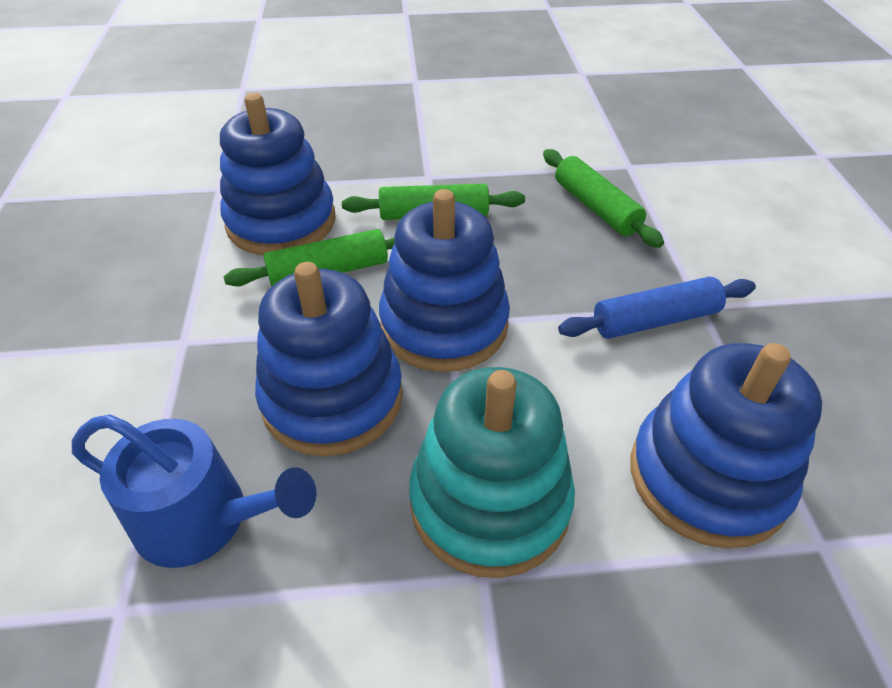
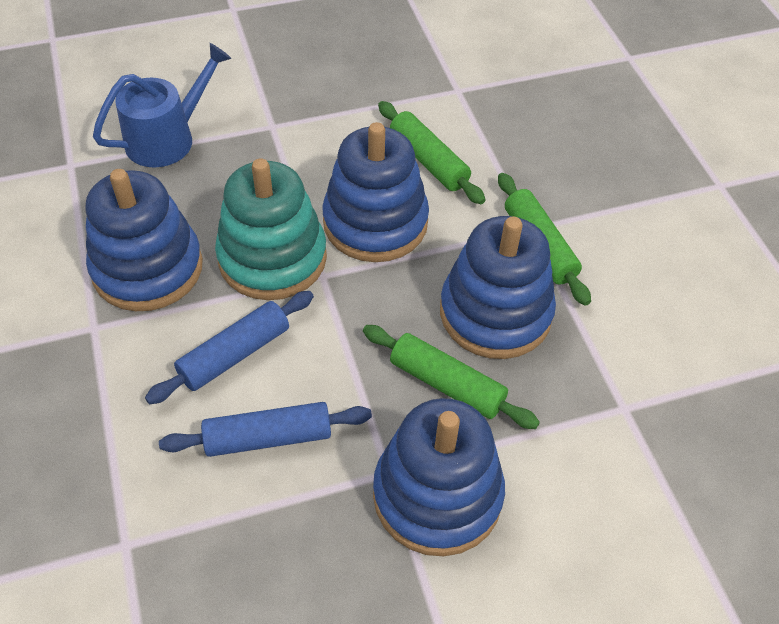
blue rolling pin: [558,277,756,339] = 1 -> [145,291,314,404] [159,402,372,457] = 2

